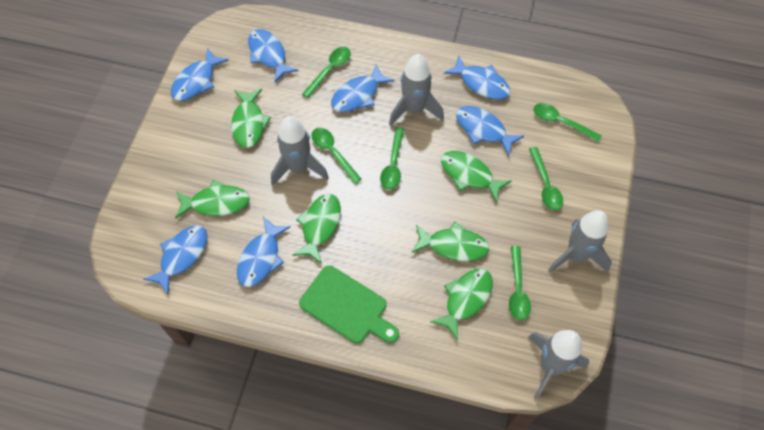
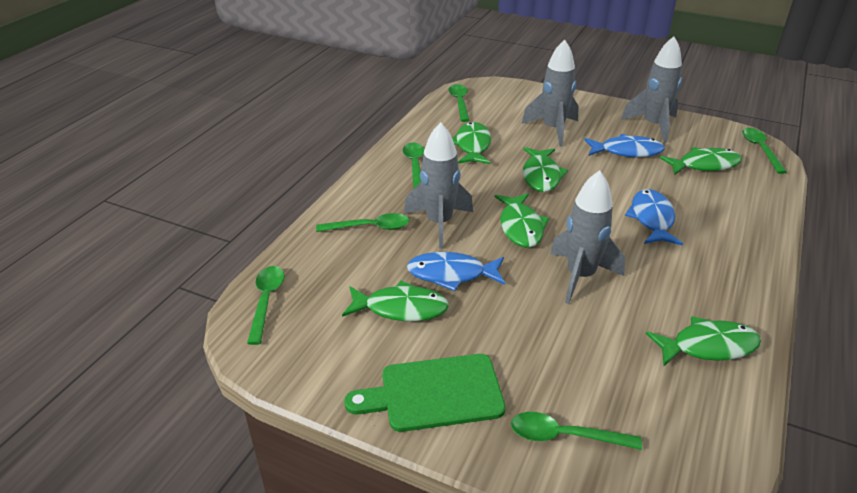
blue fish: [143,225,208,295] [171,48,229,101] [237,217,291,287] [248,29,299,82] [331,64,394,112] [444,56,510,100] [456,106,524,156] = 7 -> [407,252,505,291] [584,134,665,157] [625,189,683,246] = 3

